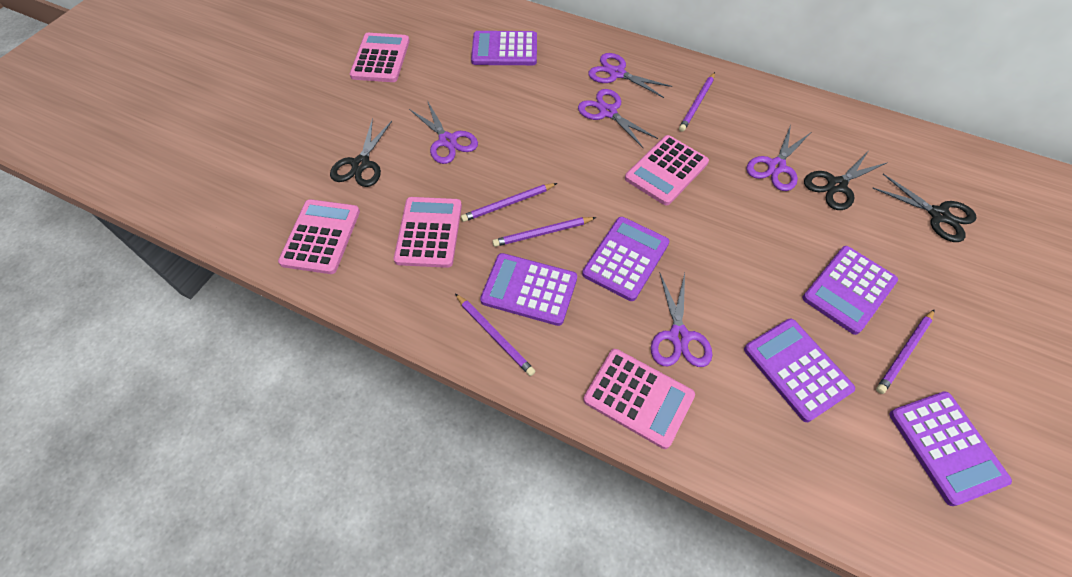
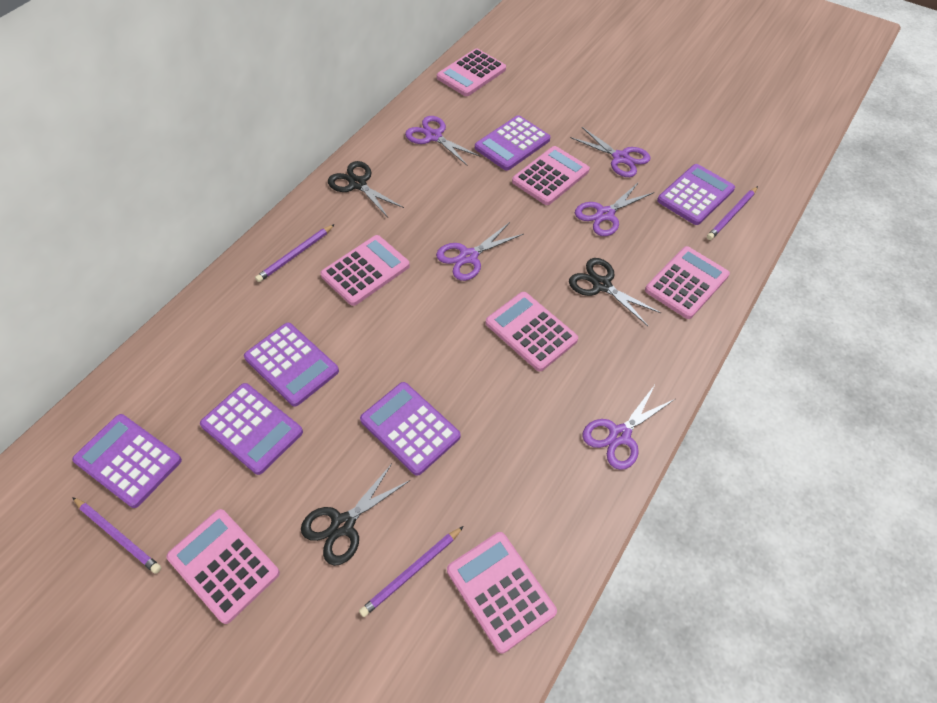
pink calculator: [278,199,360,274] [350,33,410,82] [394,197,462,268] [583,349,695,449] [625,135,709,206] = 5 -> [166,509,280,624] [320,235,410,306] [437,48,506,96] [447,532,557,654] [486,292,578,371] [512,146,590,205] [645,246,730,319] = 7
purple pencil: [455,294,535,376] [461,183,557,222] [492,217,596,247] [679,72,715,132] [876,309,935,394] = 5 -> [72,497,161,574] [255,224,335,282] [359,526,464,617] [707,186,758,240] = 4

